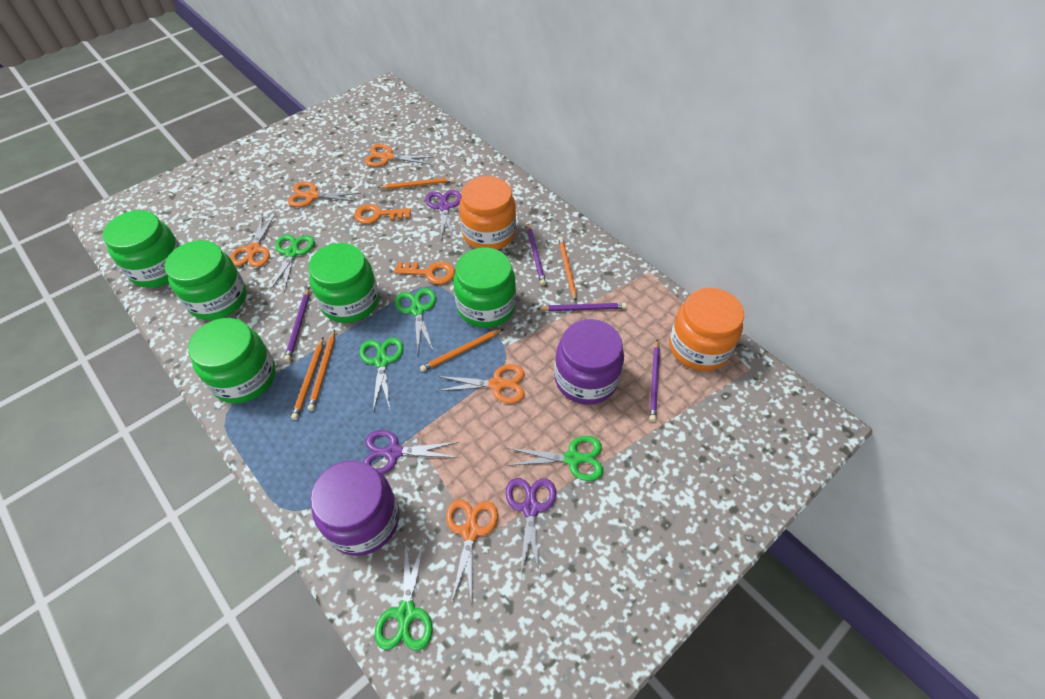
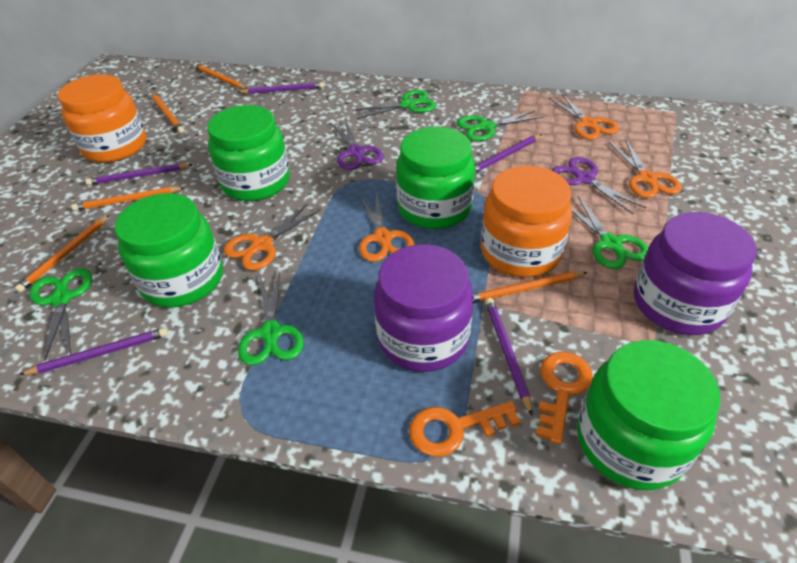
green jar: [103,210,181,288] [165,240,247,320] [188,318,276,404] [309,243,379,323] [453,248,516,328] = 5 -> [115,193,223,308] [207,105,290,201] [396,127,475,229] [577,340,720,490] = 4
orange scissors: [230,213,276,267] [288,182,361,207] [365,144,432,167] [437,364,524,403] [446,499,498,605] = 5 -> [224,203,321,271] [359,191,415,262] [549,94,619,140] [609,139,682,198] = 4
purple pencil: [284,288,309,362] [527,224,546,285] [537,303,627,311] [650,339,660,422] = 4 -> [19,328,168,375] [86,163,193,185] [238,82,324,94] [475,134,542,173] [485,298,533,416] = 5
purple scissors: [363,430,458,474] [426,190,462,240] [505,478,556,577] = 3 -> [331,121,384,170] [551,157,646,215] = 2

